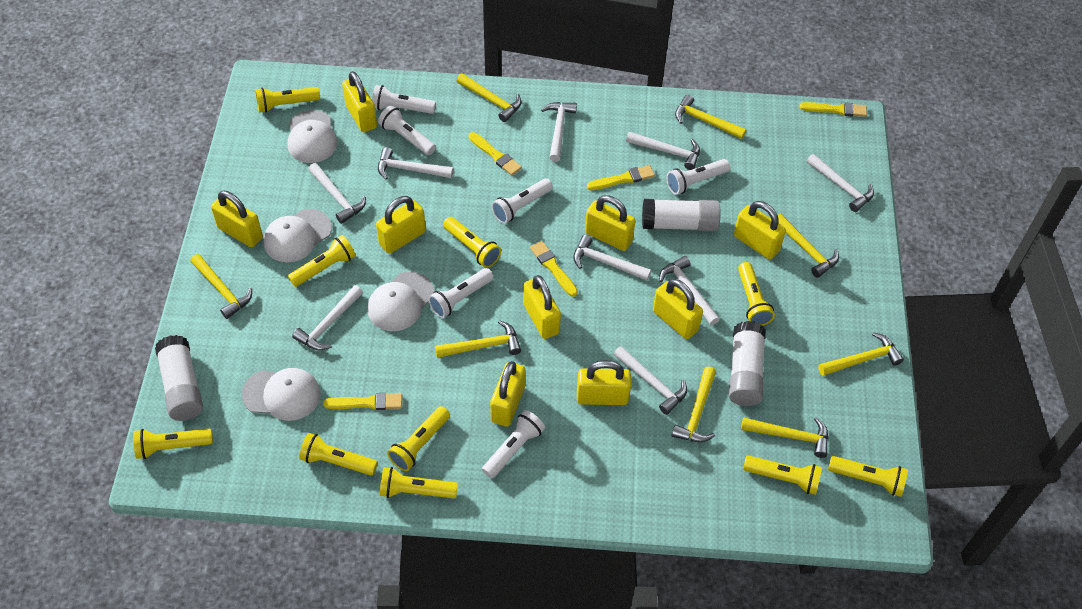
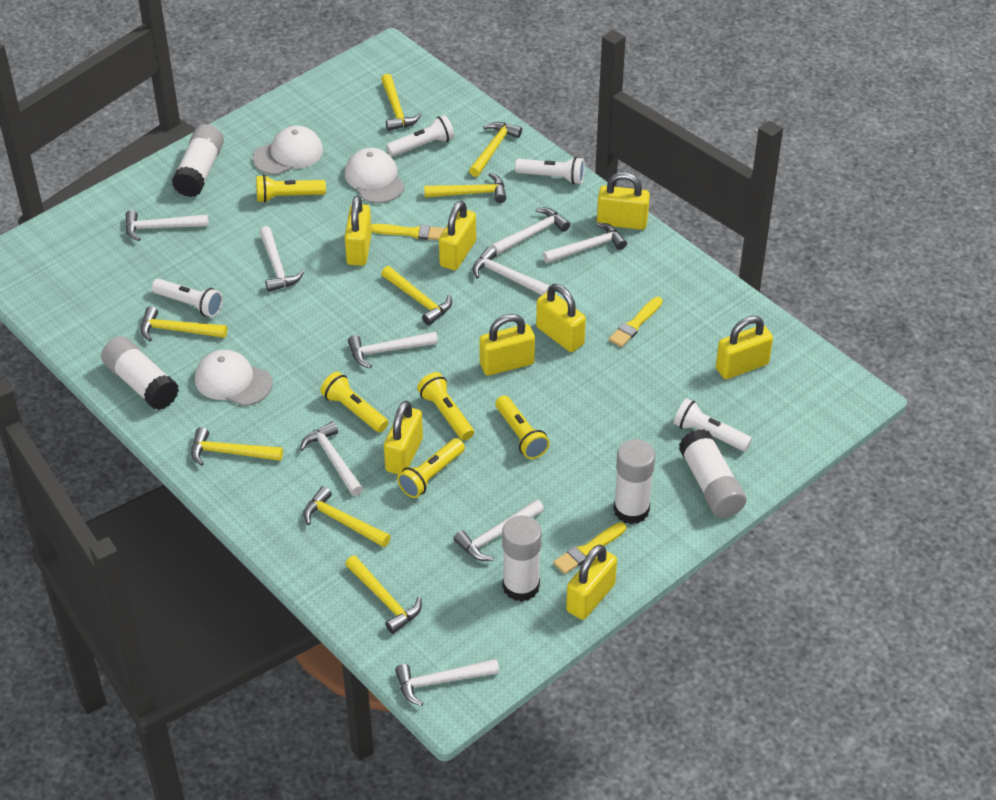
white cap: [242,368,321,421] [264,209,332,262] [288,110,337,163] [367,272,434,331] = 4 -> [195,350,273,406] [253,126,323,175] [345,148,405,203] = 3
white flashlight: [372,85,436,114] [378,105,436,155] [428,268,493,318] [482,410,545,478] [491,178,553,224] [667,159,730,195] = 6 -> [152,279,223,317] [386,115,454,157] [515,157,585,184] [674,398,752,451] = 4
white glue stick: [155,335,203,421] [642,199,721,231] [729,321,766,406] = 3 -> [101,336,179,410] [172,124,224,197] [502,515,542,602] [614,439,655,524] [679,429,747,518] = 5
yellow brush: [323,393,402,410] [469,132,522,176] [530,241,578,297] [587,165,655,190] [799,102,867,117] = 5 -> [371,224,445,240] [553,522,626,574] [609,297,663,347] = 3
yellow flashlight: [133,429,213,459] [255,87,320,113] [288,235,356,287] [299,433,378,476] [380,467,458,498] [387,406,450,471] [443,217,501,268] [738,262,775,326] [743,455,822,495] [828,456,908,497] = 10 -> [256,175,326,203] [320,372,388,432] [397,438,465,498] [417,372,474,441] [495,396,550,459] = 5
yellow padlock: [211,191,263,247] [342,71,377,132] [376,196,426,254] [490,361,525,427] [523,275,561,339] [577,360,631,405] [585,195,635,251] [653,279,703,339] [734,201,786,260] = 9 -> [345,196,372,266] [384,401,423,475] [439,201,476,270] [479,314,535,376] [536,284,586,352] [566,544,617,620] [597,172,650,230] [716,316,773,379] = 8

